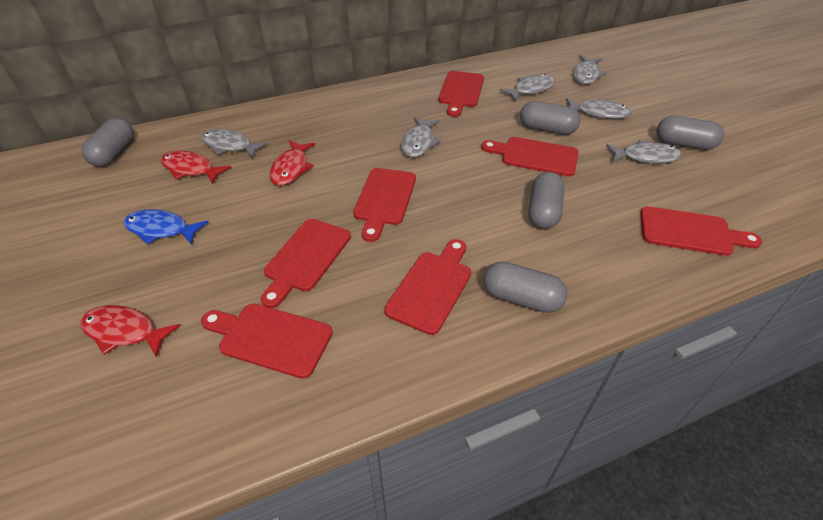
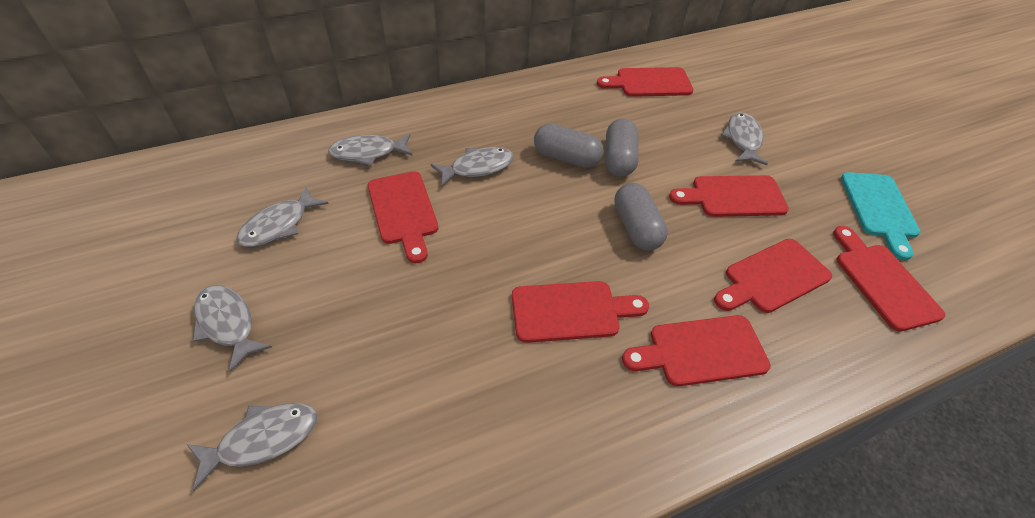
blue fish: [123,209,208,245] = 1 -> none = 0
grey capsule: [82,118,134,167] [483,262,568,313] [520,101,580,135] [529,172,564,229] [656,116,724,150] = 5 -> [534,123,604,168] [605,118,639,177] [614,183,668,250] = 3
red fish: [81,305,180,357] [161,151,231,184] [269,140,315,186] = 3 -> none = 0
turquoise cutting board: none = 0 -> [841,172,920,260] = 1

